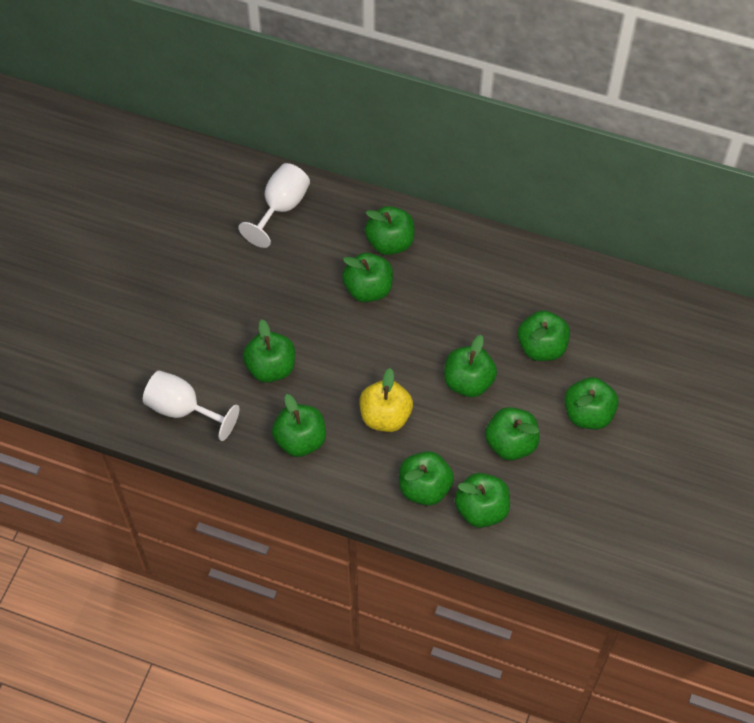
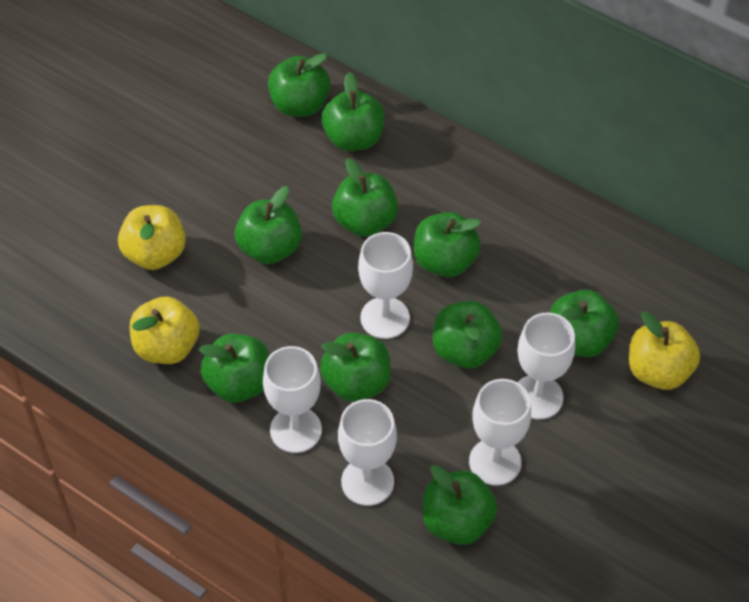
white goblet: [143,370,239,441] [238,163,310,248] = 2 -> [263,346,322,453] [338,399,397,506] [358,232,413,339] [469,379,531,486] [517,313,575,420] = 5
yellow apple: [359,368,413,432] = 1 -> [118,205,186,270] [130,296,200,364] [629,312,700,390] = 3

